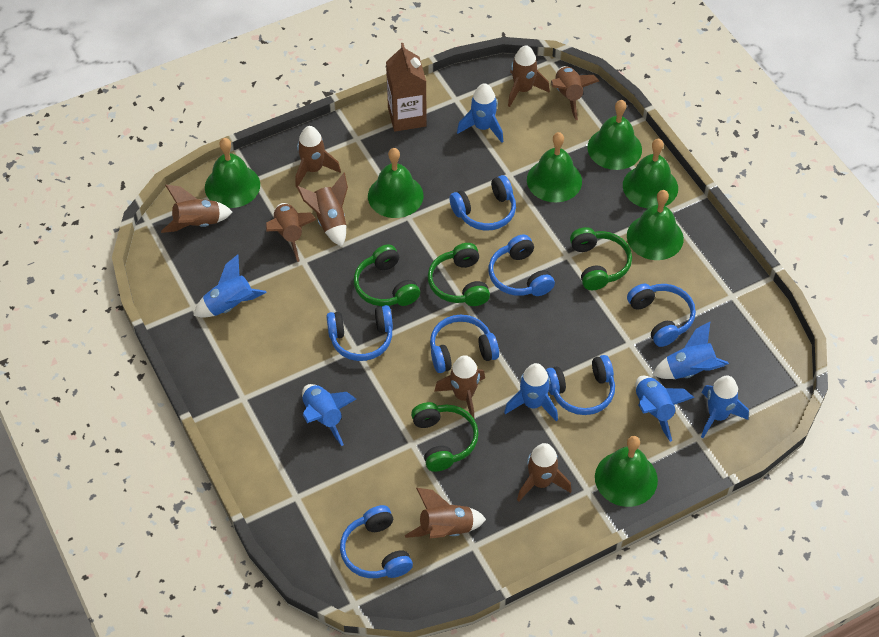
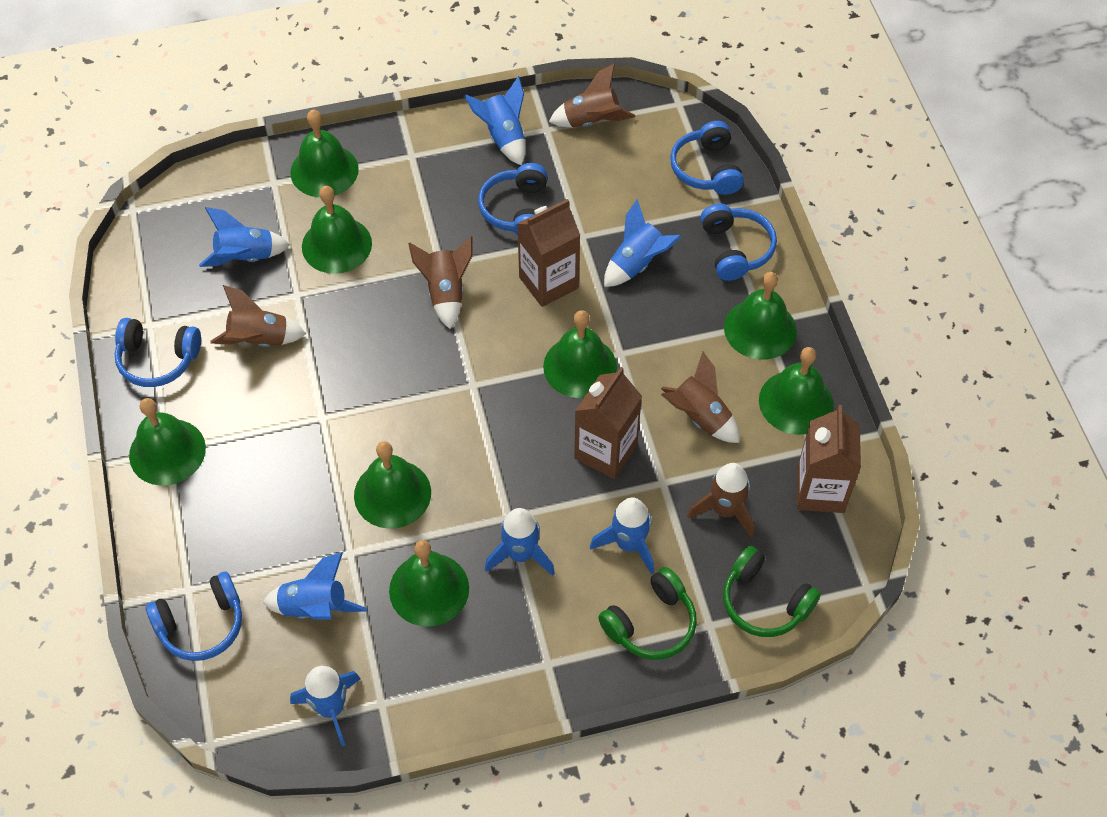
blue headphones: [326,305,393,361] [340,505,413,578] [430,315,499,373] [449,175,516,231] [488,235,555,296] [546,355,615,415] [627,284,696,347] = 7 -> [114,318,201,387] [146,572,242,661] [478,163,547,235] [670,121,744,195] [700,203,777,281] = 5
brown carton: [386,43,427,132] = 1 -> [517,199,580,307] [574,367,642,479] [797,405,861,513] = 3
brown rocket: [161,185,232,233] [266,203,316,262] [295,126,341,187] [297,173,348,247] [405,488,486,539] [434,355,485,418] [508,45,550,107] [517,443,572,502] [551,66,599,120] = 9 -> [211,285,306,347] [408,236,473,329] [549,63,636,127] [661,352,739,443] [687,463,754,538] = 5
green bell: [205,138,260,208] [368,148,423,218] [527,132,582,203] [587,100,642,170] [595,436,658,507] [623,139,678,209] [627,190,684,260] = 7 -> [129,398,206,486] [290,110,359,198] [302,186,372,274] [354,441,431,529] [389,540,469,627] [543,310,617,398] [724,272,797,360] [759,347,834,435] = 8
green headphones: [354,244,420,306] [411,402,479,472] [428,243,490,306] [570,227,632,290] = 4 -> [598,567,697,660] [723,546,821,637] = 2

